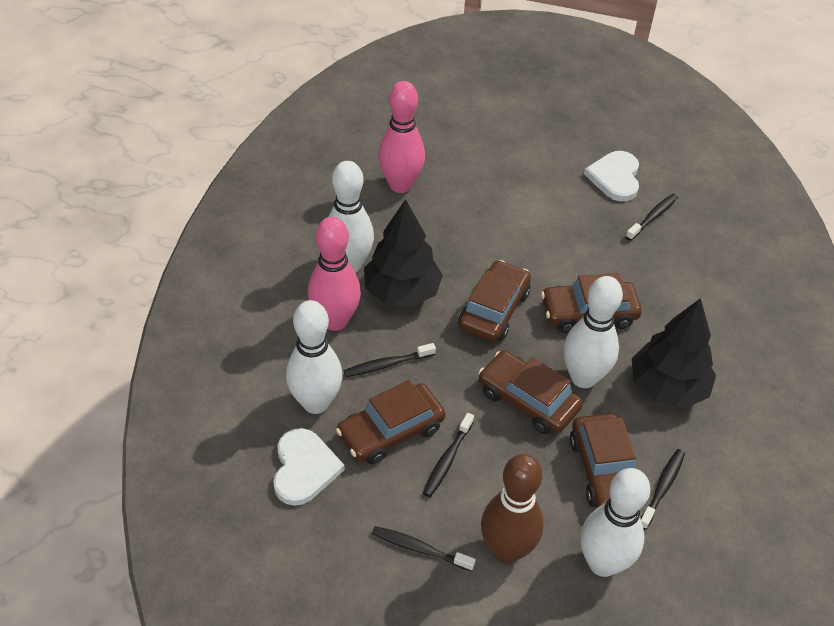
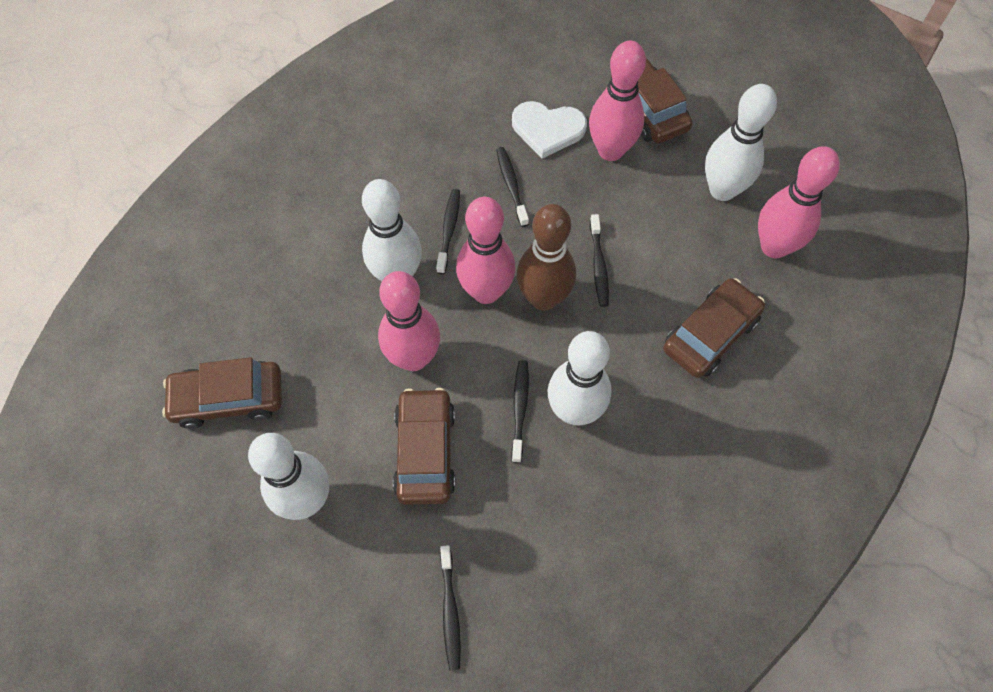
black tree: [364,199,443,307] [632,298,716,408] = 2 -> none = 0
brown car: [336,380,445,465] [459,260,531,342] [478,351,583,435] [541,273,642,333] [570,413,636,508] = 5 -> [162,357,282,429] [393,388,456,505] [611,58,693,144] [663,278,765,378] = 4
pink bowling pin: [308,217,361,331] [378,81,425,193] = 2 -> [378,271,440,371] [456,197,515,304] [589,41,646,161] [758,146,840,259] = 4
white heart: [273,428,345,506] [584,151,639,201] = 2 -> [512,101,587,159] = 1

